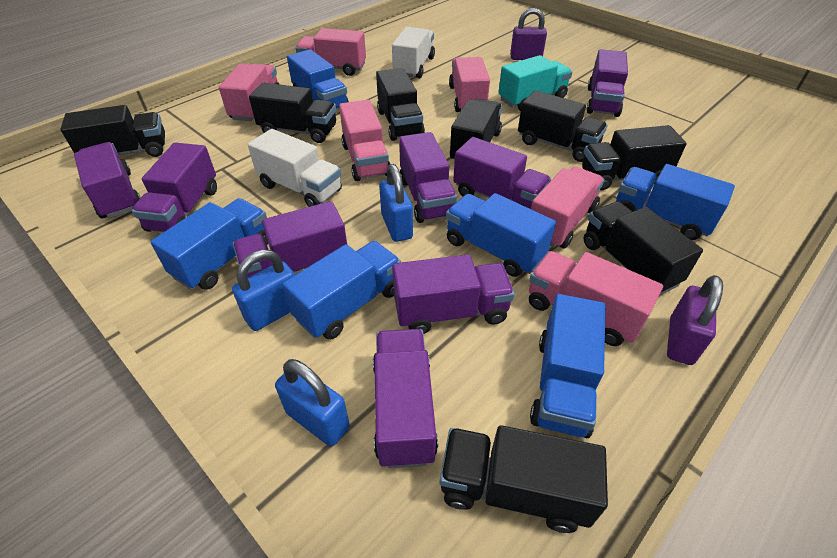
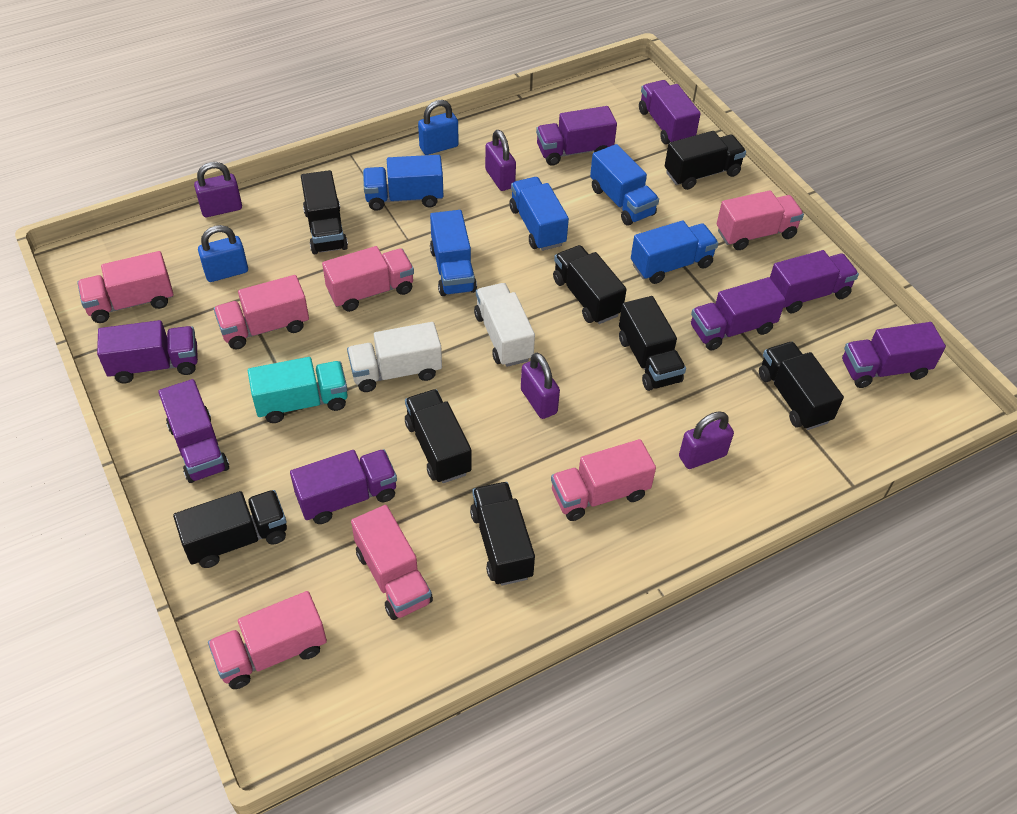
blue padlock: [232,250,295,331] [275,359,350,446] [379,164,413,242] = 3 -> [198,225,248,282] [418,100,459,155] = 2
blue truck: [151,198,268,290] [282,241,401,340] [287,49,349,110] [446,193,556,277] [530,294,605,438] [616,164,735,240] = 6 -> [363,155,443,211] [430,210,477,296] [510,177,569,251] [590,144,659,226] [631,220,718,284] = 5
pink truck: [219,64,279,121] [296,28,366,76] [339,100,390,181] [449,57,490,112] [529,251,663,346] [531,167,604,248] = 6 -> [77,251,173,323] [208,591,327,689] [214,275,309,350] [322,246,414,312] [351,505,433,620] [551,439,656,521] [717,190,804,250] = 7
purple padlock: [510,8,547,60] [667,275,723,365] = 2 -> [194,162,242,217] [485,130,516,191] [521,352,560,419] [679,411,734,469] = 4

